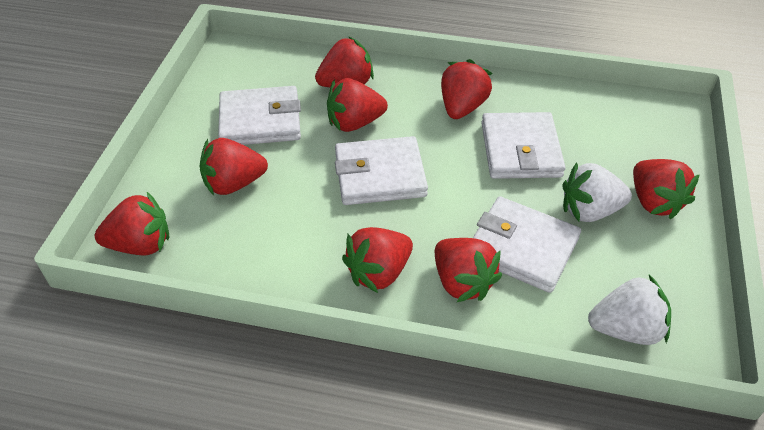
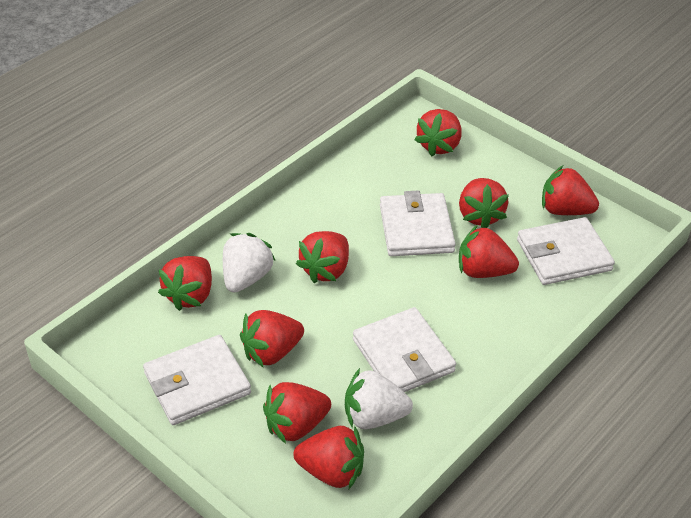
red strawberry: [95,192,169,255] [199,138,268,196] [315,36,374,87] [327,78,388,132] [342,227,413,293] [435,238,502,302] [441,59,492,119] [633,159,700,219] = 8 -> [158,256,212,311] [240,310,304,368] [263,382,331,444] [293,426,364,489] [296,231,349,283] [415,109,462,157] [459,178,509,228] [459,225,519,278] [542,166,599,215] = 9

